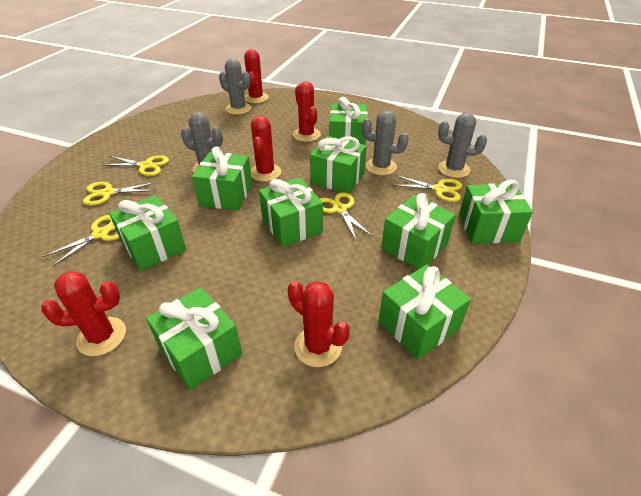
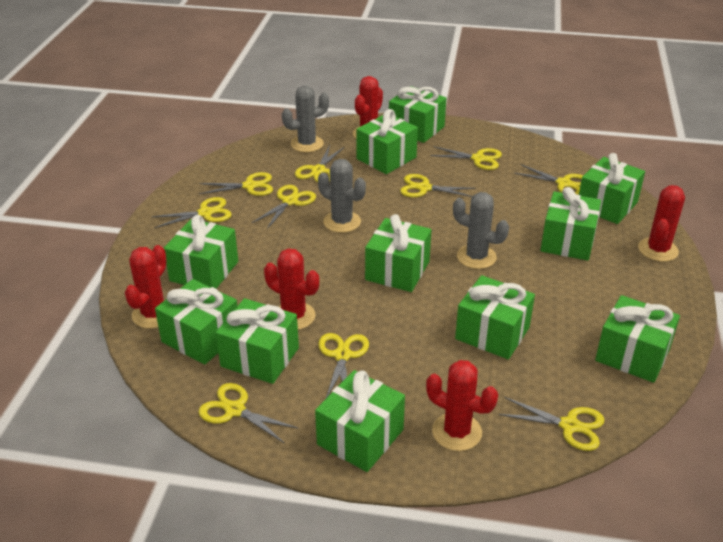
green gift: [109,195,186,271] [146,287,242,390] [192,146,252,211] [259,177,323,247] [310,136,367,194] [329,97,368,145] [379,265,471,359] [381,193,456,270] [459,180,533,244] = 9 -> [155,279,237,365] [164,215,238,289] [216,298,299,384] [315,370,405,472] [356,109,418,174] [365,214,431,292] [389,86,446,143] [455,275,535,359] [540,187,601,260] [579,153,645,224] [595,295,680,383] = 11
grey cactus: [181,112,223,173] [219,58,251,115] [362,110,409,175] [438,113,487,178] = 4 -> [282,86,329,152] [318,159,366,233] [453,192,509,269] = 3
yellow scissors: [43,215,119,267] [83,182,157,206] [103,155,169,176] [320,192,372,240] [394,175,462,202] = 5 -> [151,197,232,228] [199,172,273,196] [199,383,299,444] [252,185,316,229] [295,145,344,182] [318,333,369,398] [400,174,476,197] [430,146,502,170] [499,397,604,451] [514,164,583,195] = 10

